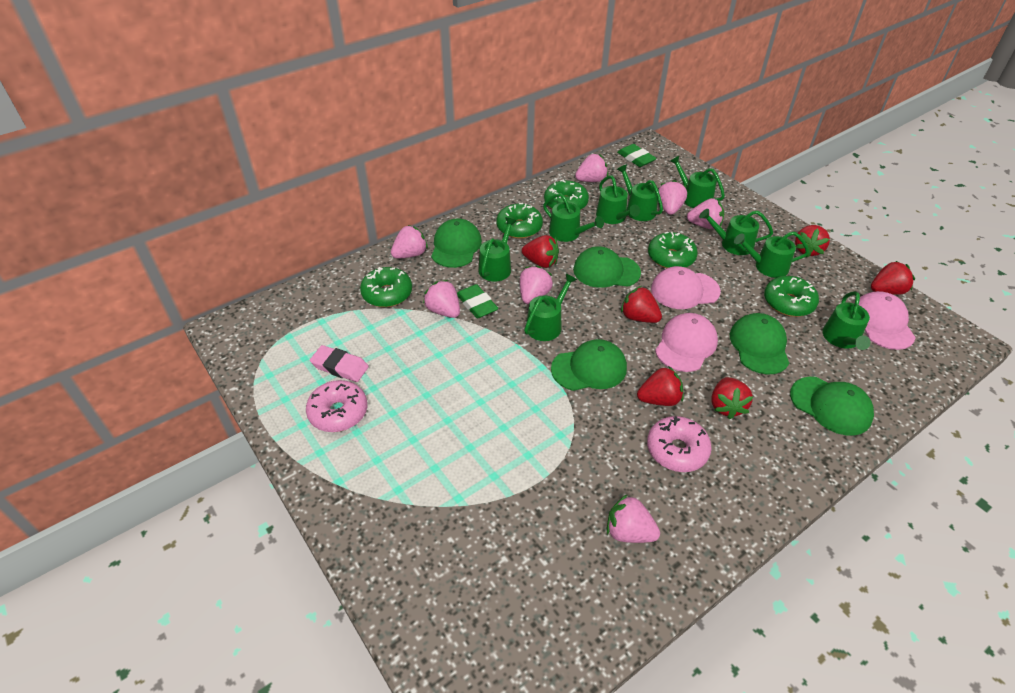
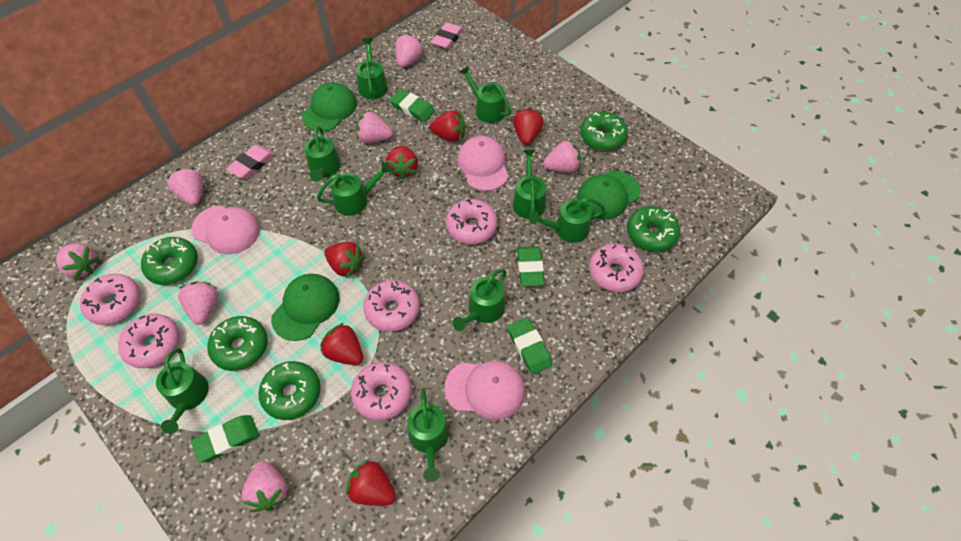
green cap: [431,219,482,268] [551,339,627,391] [573,246,641,288] [730,313,789,375] [790,377,874,436] = 5 -> [271,273,339,341] [302,82,357,131] [577,171,640,219] = 3
green eraser: [457,284,498,318] [617,144,657,167] = 2 -> [191,415,259,463] [389,89,435,122] [508,317,552,375] [517,246,545,286] = 4
pink donut: [306,380,368,432] [647,416,712,472] = 2 -> [80,274,140,325] [118,314,180,368] [351,362,412,421] [363,280,420,332] [446,199,497,244] [589,244,644,292] = 6
pink eraser: [310,345,369,382] = 1 -> [226,145,275,179] [431,22,464,49] = 2

